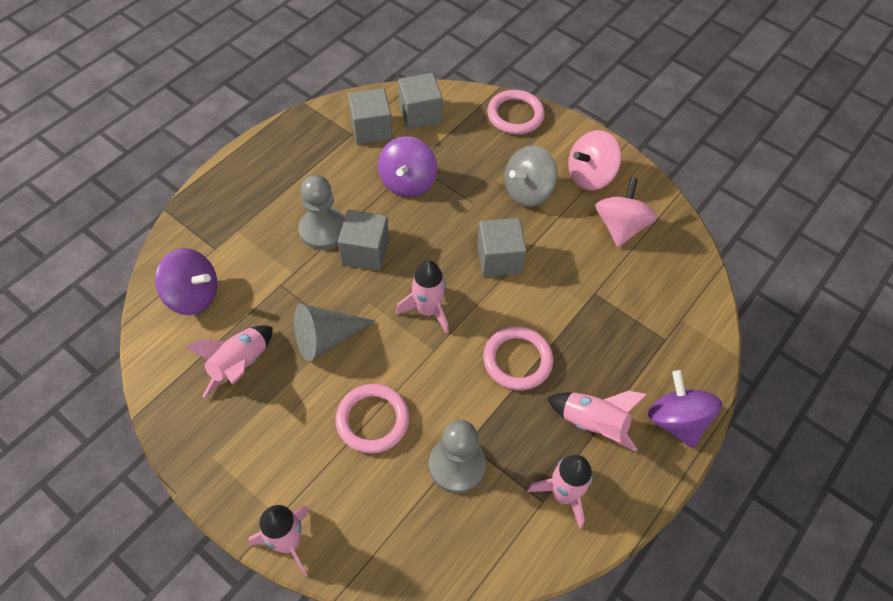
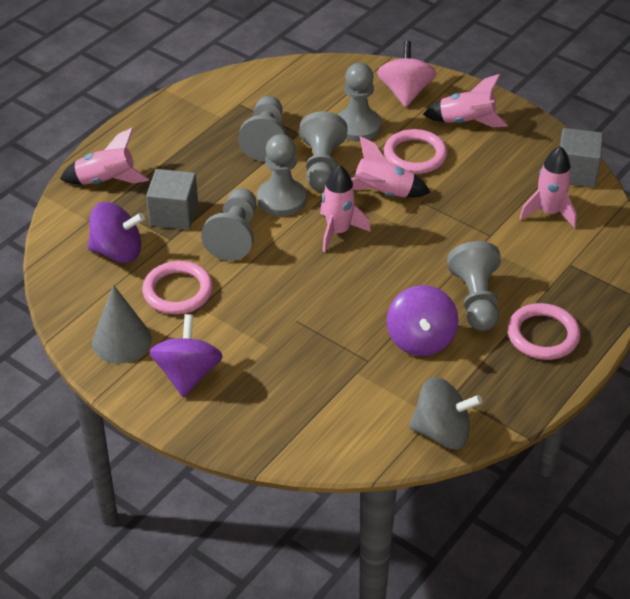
grey cube: [338,210,389,271] [348,88,392,145] [398,73,443,129] [477,218,527,277] = 4 -> [146,169,198,230] [560,128,603,188] = 2
grey pawn: [298,175,345,250] [429,420,486,493] = 2 -> [201,188,256,261] [238,96,287,161] [257,134,307,216] [299,111,348,191] [337,63,381,142] [447,241,501,331] = 6
pink spinning top: [568,130,621,190] [595,177,658,247] = 2 -> [377,41,436,107] = 1

